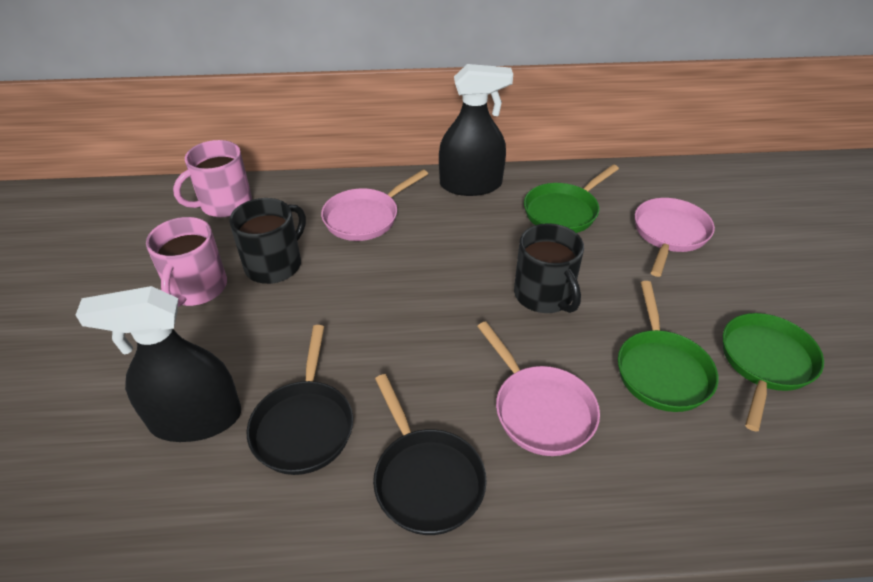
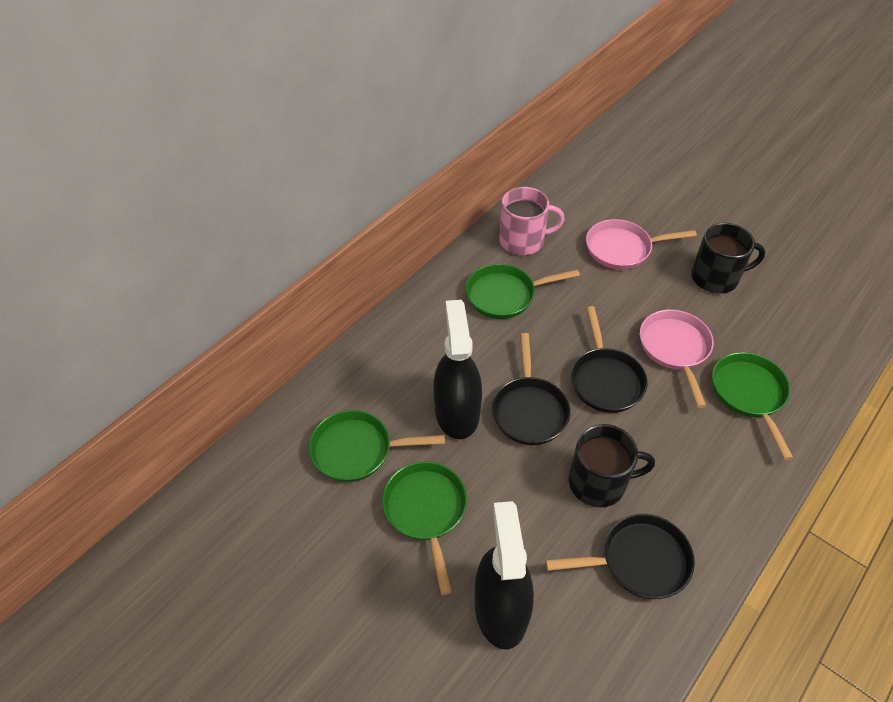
black pan: [247,325,353,475] [373,374,487,535] = 2 -> [492,333,570,445] [545,514,695,599] [571,306,647,413] = 3
green pan: [524,165,619,233] [618,281,719,412] [723,313,824,432] = 3 -> [309,410,445,482] [382,461,467,595] [466,264,580,319] [712,352,793,460] = 4
pink mug: [146,217,227,307] [173,140,252,217] = 2 -> [499,187,565,255] = 1
pink pan: [321,170,428,241] [477,322,600,456] [635,198,715,277] = 3 -> [586,219,697,270] [640,310,714,408] = 2

